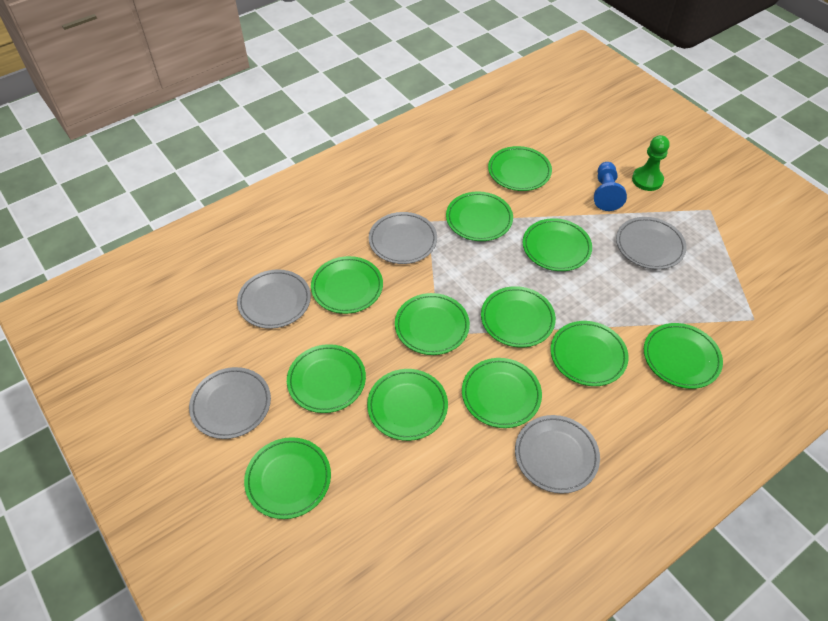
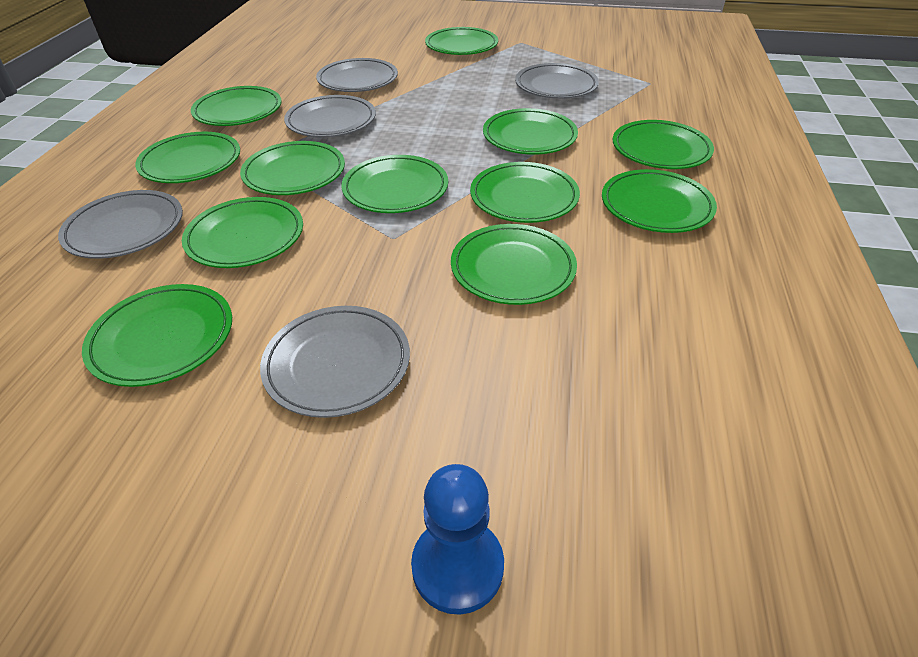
green pawn: [632,135,670,191] = 1 -> none = 0

